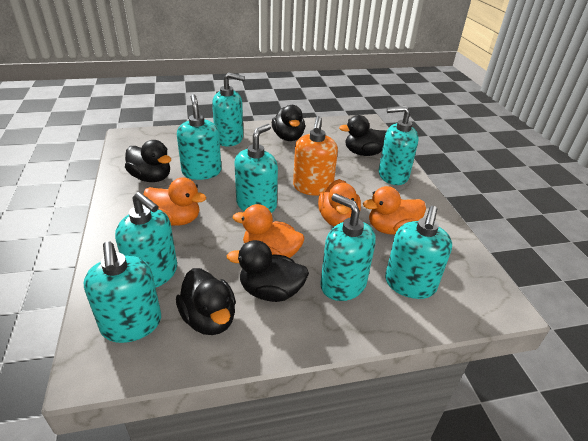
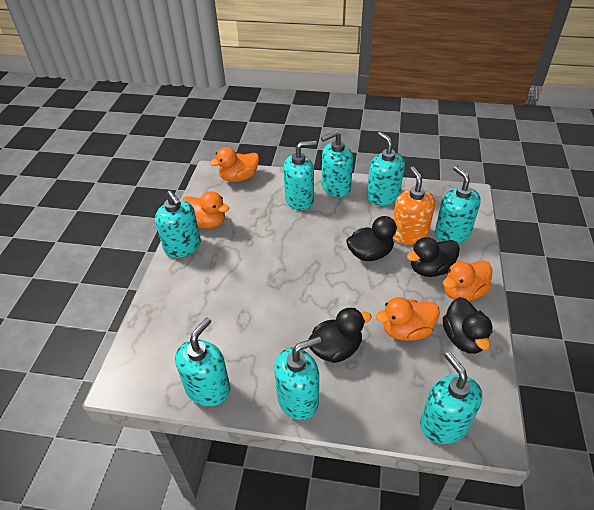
black duck: [125,140,171,182] [176,268,236,335] [226,240,309,302] [272,105,305,141] [339,115,387,156] = 5 -> [308,308,372,363] [346,216,404,261] [407,237,460,277] [443,297,493,354] = 4

